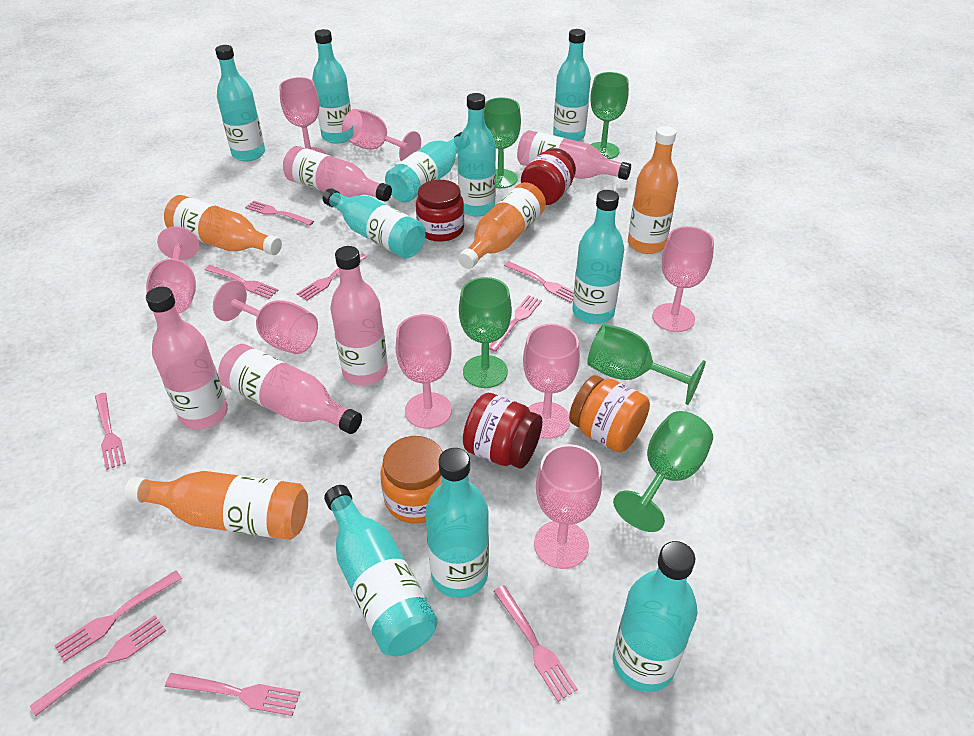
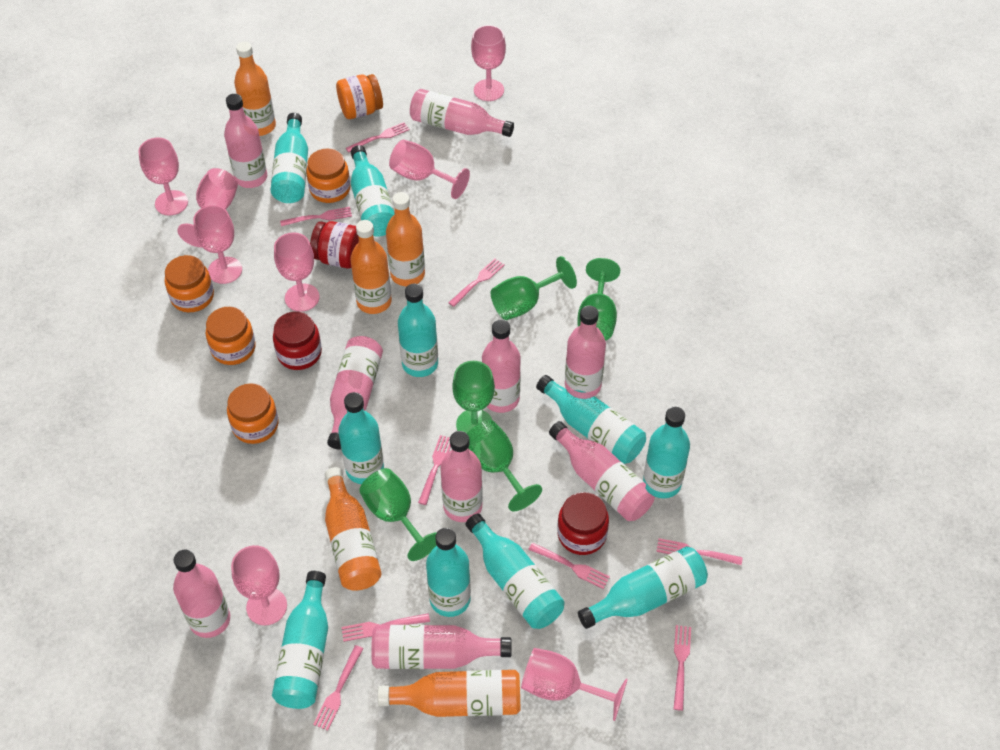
orange bottle: [125,471,308,540] [164,195,282,255] [458,182,546,269] [628,126,678,254] = 4 -> [234,42,276,136] [325,467,382,591] [350,220,392,314] [378,670,520,717] [386,192,425,286] = 5
orange jar: [380,436,443,524] [569,375,650,453] = 2 -> [165,255,214,312] [206,307,256,365] [227,383,279,444] [306,149,351,203] [336,74,383,119] = 5
pink bottle: [146,287,228,430] [218,344,362,434] [283,146,392,202] [330,246,388,386] [517,130,631,180] = 5 -> [173,549,230,638] [224,94,267,188] [327,336,383,449] [371,625,511,669] [410,89,514,137] [440,431,483,522] [482,320,521,413] [549,421,655,521] [565,305,606,396] = 9
pink fork: [30,615,166,716] [54,570,182,662] [95,393,126,470] [165,673,300,716] [205,265,279,299] [245,200,314,226] [296,253,367,301] [489,295,542,352] [493,585,578,702] [504,261,574,303] = 10 -> [280,207,352,226] [313,645,363,731] [342,613,430,642] [346,122,410,153] [418,435,451,505] [449,259,505,307] [528,543,610,589] [656,538,743,565] [673,625,691,711] = 9

